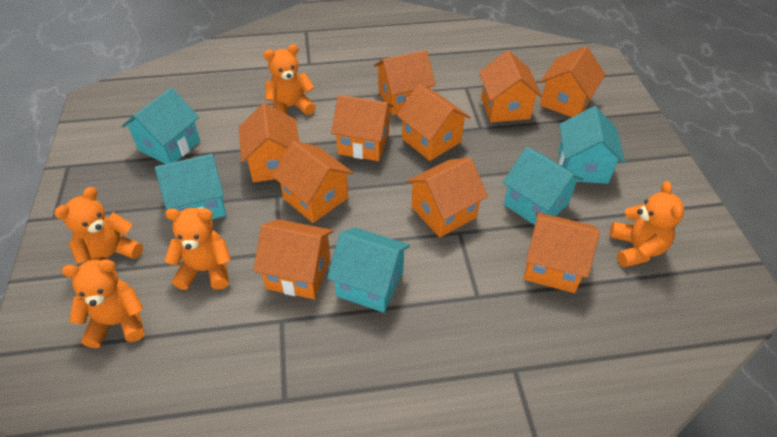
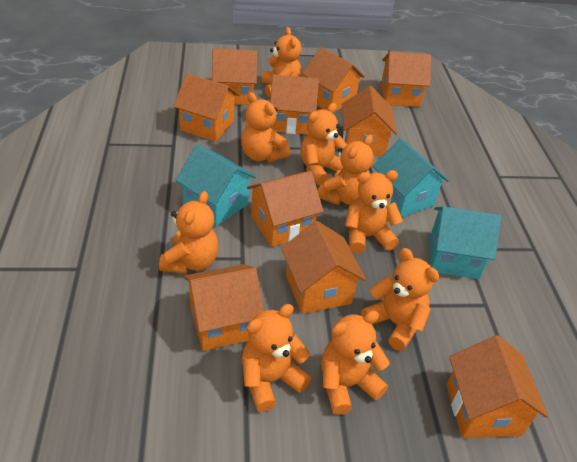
orange teddy bear: [54,187,143,264] [62,259,145,348] [165,208,231,290] [264,44,316,115] [610,181,684,267] = 5 -> [159,191,218,274] [241,92,291,162] [242,304,311,412] [262,27,302,97] [300,103,347,186] [318,135,374,205] [321,310,390,415] [345,170,403,254] [361,248,439,351] = 9
turquoise house: [122,88,200,164] [155,154,226,220] [327,228,410,313] [503,147,583,225] [558,106,625,184] = 5 -> [175,145,256,227] [373,138,449,217] [430,206,501,279] = 3

